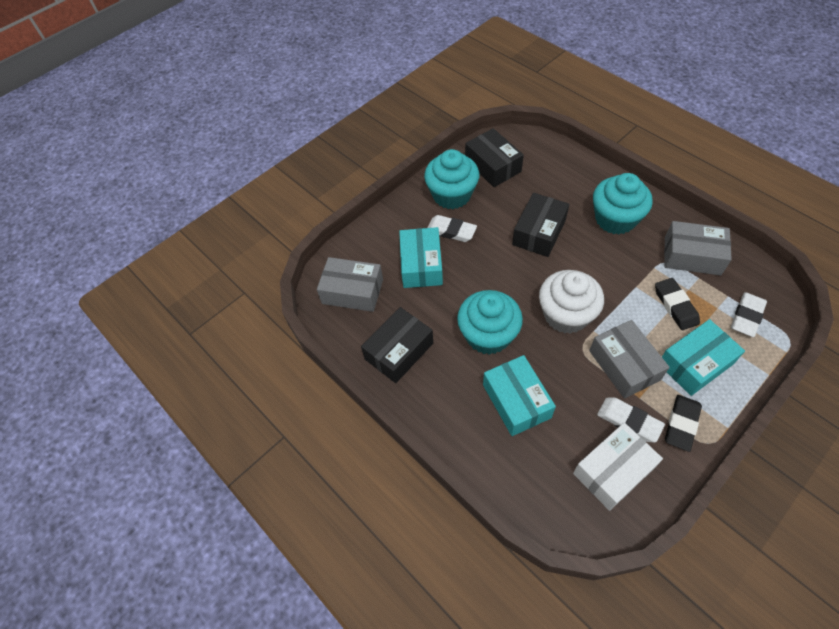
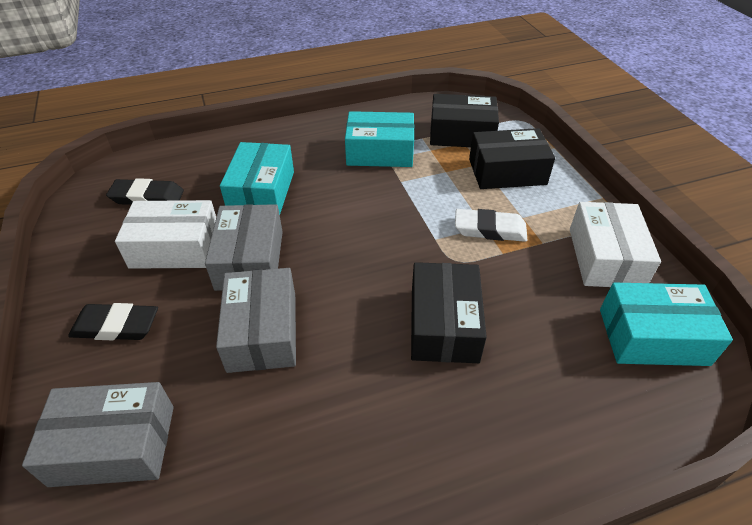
turquoise cupcake: [424,149,479,209] [457,290,523,355] [593,173,653,235] = 3 -> none = 0
white box: [573,423,663,511] = 1 -> [115,200,216,269] [570,202,661,287] = 2
white cupcake: [539,270,604,334] = 1 -> none = 0
white eraser: [427,215,477,242] [597,397,665,442] [731,292,767,337] = 3 -> [455,209,527,242] = 1

